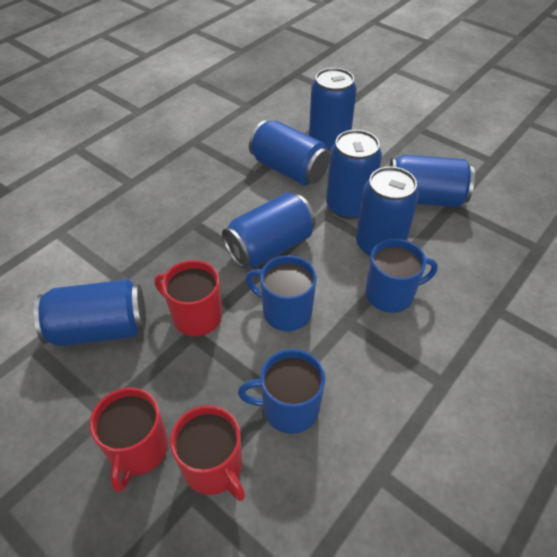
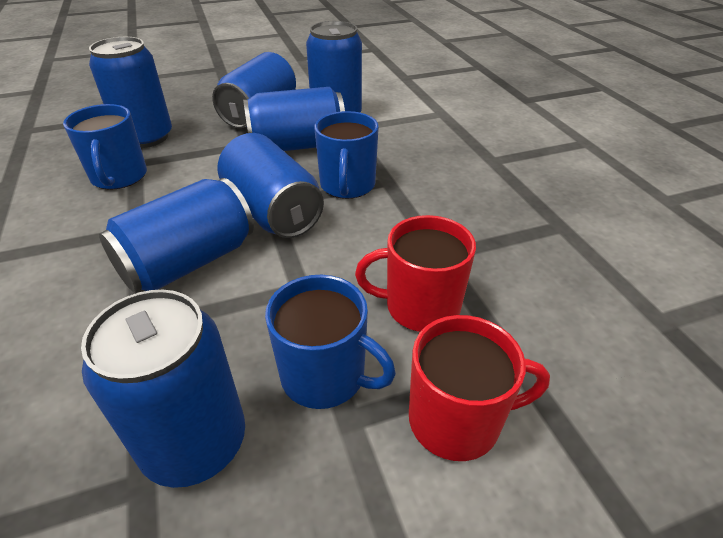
red mug: [90,387,168,492] [155,260,222,336] [170,405,245,501] = 3 -> [355,215,476,332] [409,315,550,461] = 2

